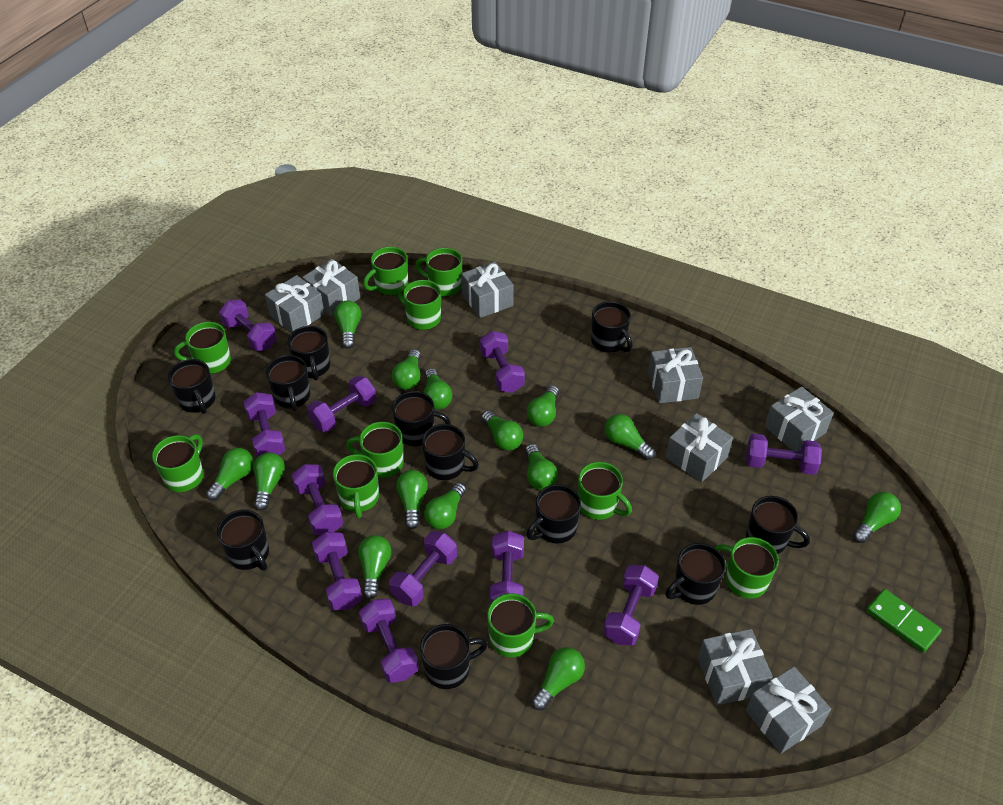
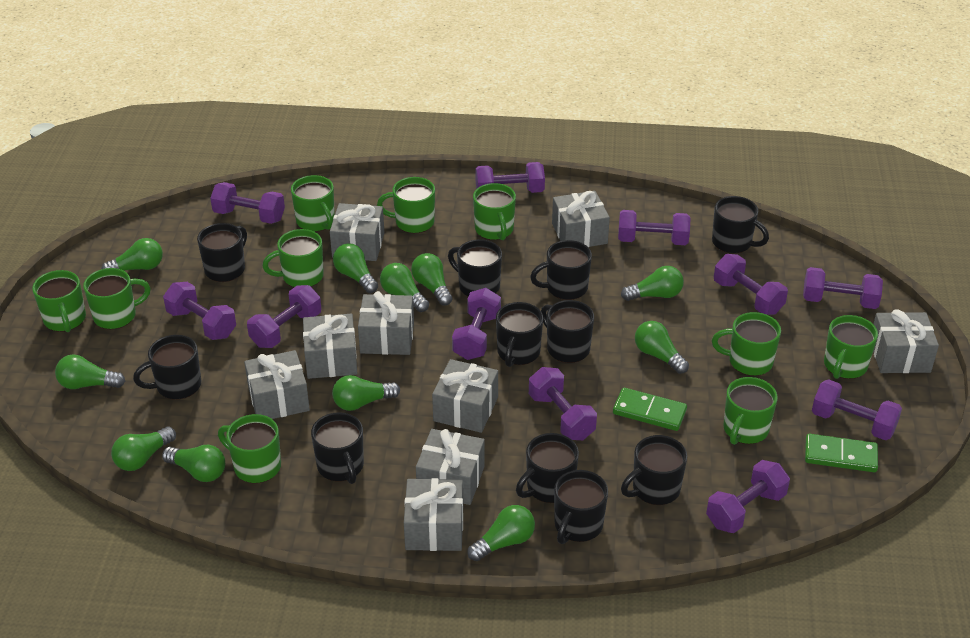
green domino: [866,589,942,653] = 1 -> [613,388,687,431] [805,434,878,472] = 2
green light bulb: [206,448,254,501] [253,452,285,510] [334,300,361,349] [358,535,391,599] [392,349,421,390] [396,470,428,529] [423,368,452,410] [424,482,466,529] [481,410,523,451] [525,444,558,490] [527,385,559,427] [531,647,585,710] [605,414,655,460] [853,492,901,543] = 14 -> [55,354,125,389] [102,238,163,271] [111,427,176,471] [162,445,225,482] [332,375,400,411] [333,243,378,293] [380,263,429,312] [411,253,453,306] [467,505,535,561] [621,266,684,301] [635,321,689,374] = 11
grey gift: [265,275,325,333] [302,259,360,317] [461,262,514,318] [648,347,703,403] [666,413,733,482] [697,629,773,705] [745,666,831,754] [765,386,834,451] = 8 -> [244,350,310,419] [303,314,357,379] [330,203,385,261] [358,291,414,355] [404,478,463,551] [416,429,485,505] [432,359,498,433] [552,191,610,247] [873,309,939,373] = 9

